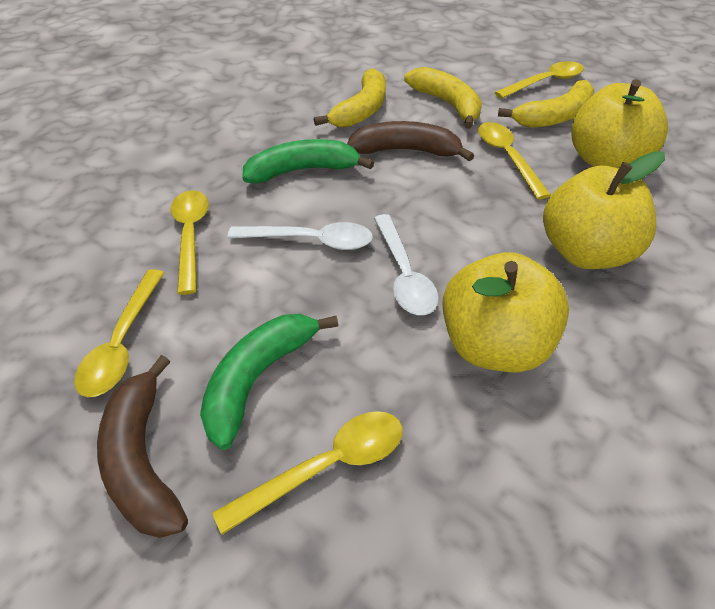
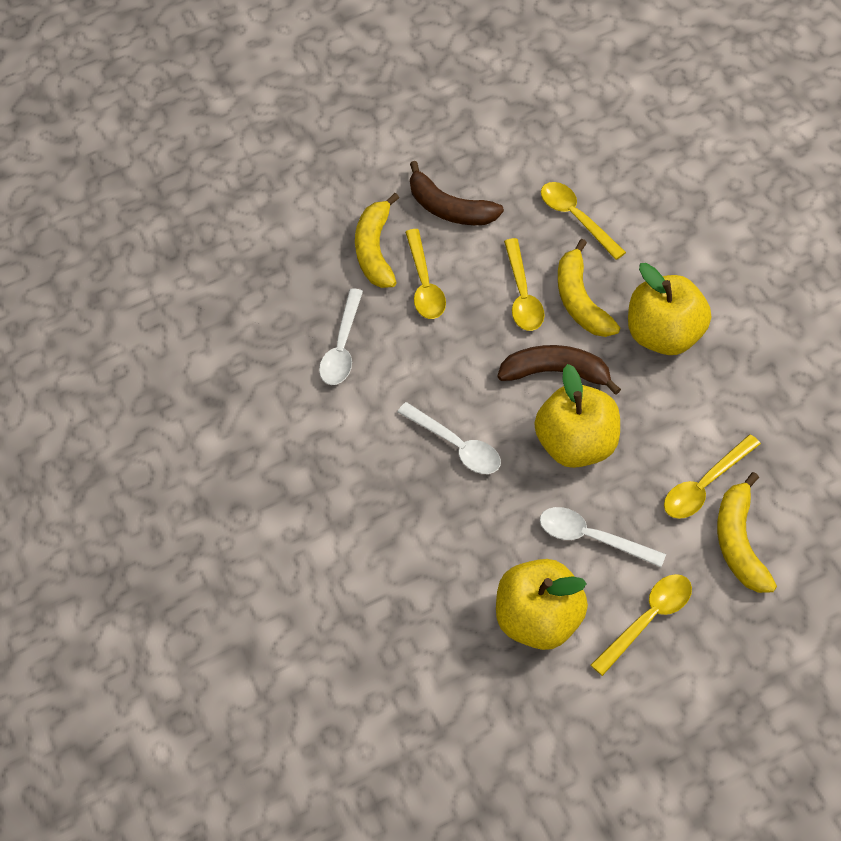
green banana: [200,314,338,450] [242,139,374,183] = 2 -> none = 0
white spoon: [228,222,373,250] [374,214,439,315] = 2 -> [319,289,363,385] [397,402,501,474] [540,507,666,567] = 3

